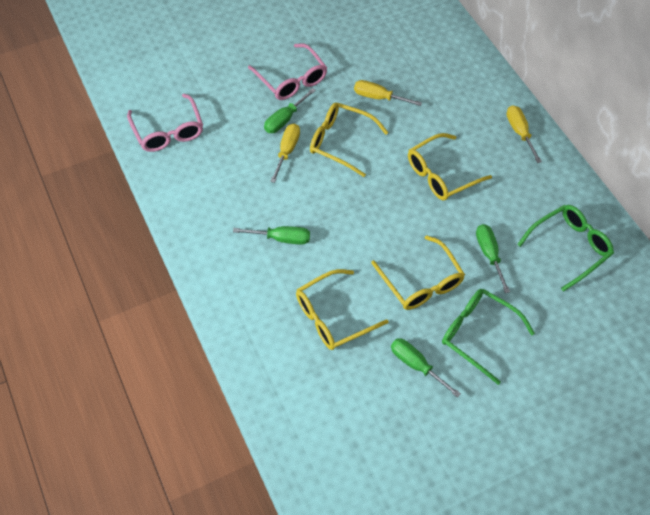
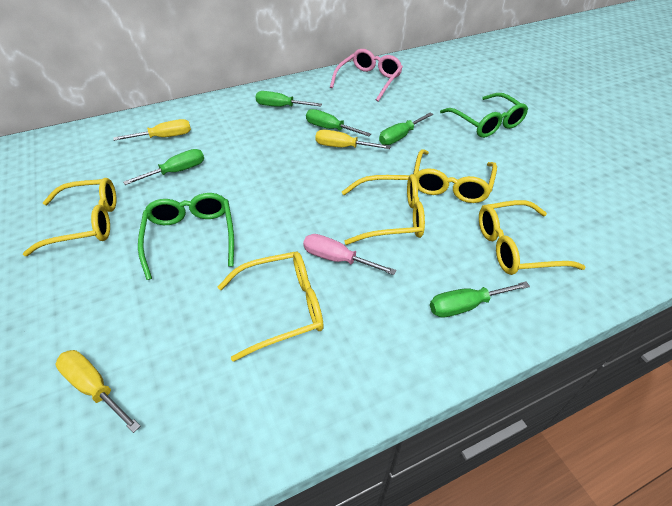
green screwdriver: [233,226,310,245] [264,88,316,133] [391,338,461,398] [476,224,510,293] = 4 -> [123,149,204,185] [255,91,322,107] [306,109,371,136] [379,113,433,145] [430,281,530,318] = 5
pink glasses: [127,94,203,152] [248,43,327,100] = 2 -> [330,49,403,101] = 1
pink screwdriver: none = 0 -> [303,234,397,275] = 1
yellow glasses: [296,269,389,350] [310,103,389,177] [371,235,465,310] [408,133,492,201] = 4 -> [23,178,117,256] [218,252,324,362] [342,174,425,245] [413,149,497,203] [479,200,586,275] = 5

